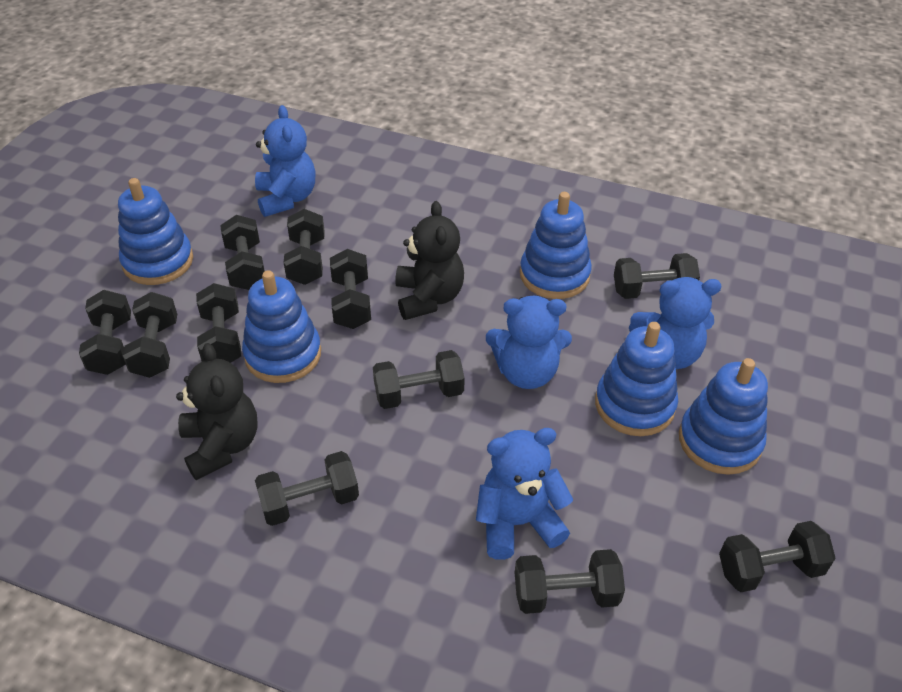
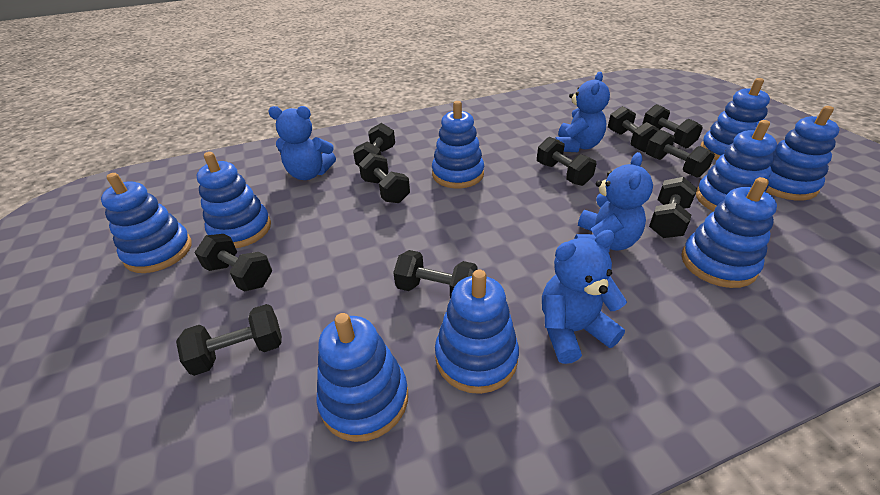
black dumbbell: [79,290,131,375] [122,292,177,378] [196,283,241,363] [220,215,265,290] [255,451,359,526] [284,209,325,285] [330,249,371,329] [373,350,465,409] [515,549,625,614] [614,253,700,299] [719,521,836,592] = 11 -> [176,304,282,376] [195,234,272,292] [353,123,395,166] [359,153,410,203] [393,250,478,298] [537,137,596,186] [608,106,660,152] [642,104,703,148] [645,130,715,178] [649,177,697,238] = 10
black teddy bear: [176,343,258,480] [395,201,464,320] = 2 -> none = 0
blue stacking toy: [118,178,193,285] [242,270,321,383] [520,192,592,299] [595,322,678,436] [679,358,768,475] = 5 -> [101,173,192,273] [197,152,271,248] [317,313,408,442] [432,101,484,188] [435,270,519,394] [681,177,777,288] [696,120,777,211] [701,78,770,160] [766,106,840,201] = 9

